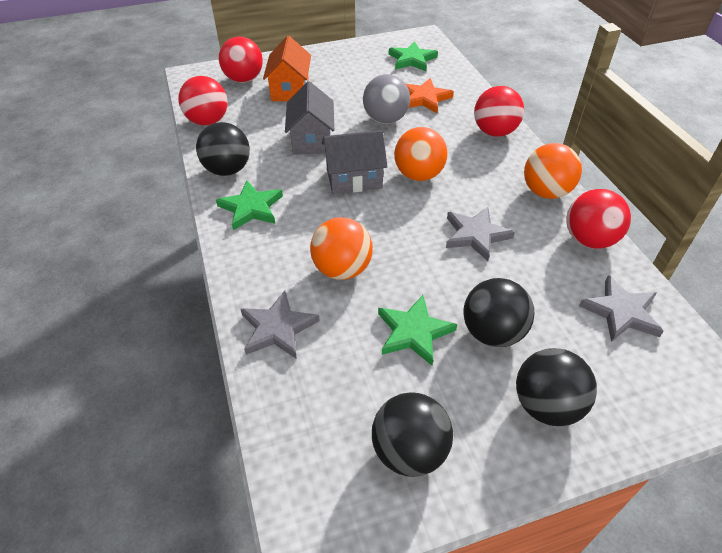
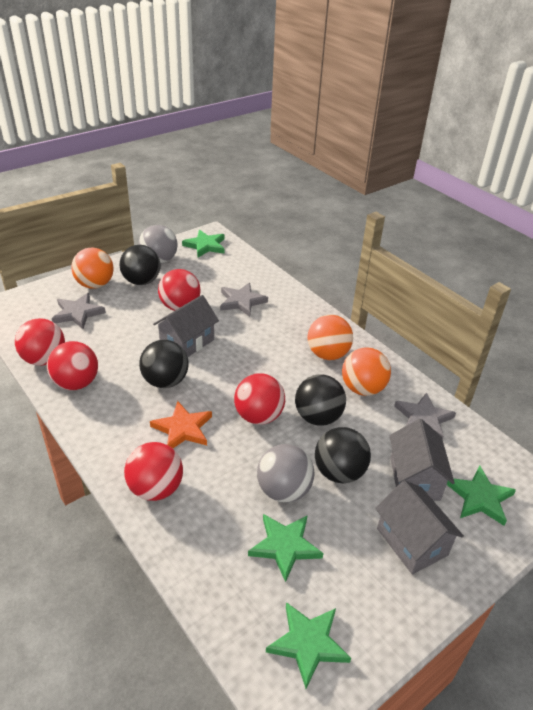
green star: [216,181,283,230] [378,295,457,366] [389,41,438,71] = 3 -> [182,230,225,258] [248,514,323,582] [266,602,351,689] [447,465,516,526] = 4
grey ball: [363,74,410,124] = 1 -> [139,225,178,264] [257,444,315,503] = 2
grey house: [285,81,334,155] [322,130,388,194] = 2 -> [153,295,219,357] [375,480,464,574] [390,419,455,501] = 3
orange house: [263,36,311,101] = 1 -> none = 0
red ball: [178,76,228,125] [219,37,263,83] [474,86,524,137] [566,189,631,249] = 4 -> [15,318,65,366] [47,341,98,390] [124,442,183,501] [158,269,201,311] [234,373,285,425] = 5

